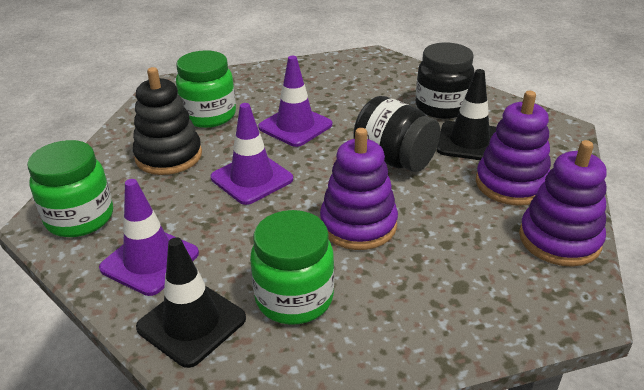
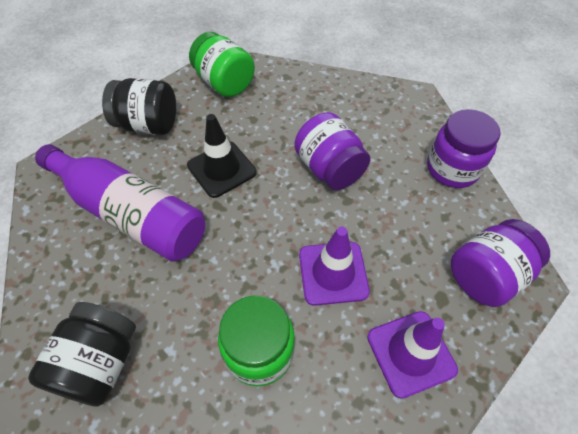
black stacking toy: [133,67,202,175] = 1 -> none = 0
black traffic cone: [136,237,246,368] [437,69,496,160] = 2 -> [187,114,257,198] = 1
green jar: [27,140,113,237] [176,50,236,128] [250,210,334,325] = 3 -> [189,32,255,97] [218,295,295,387] = 2
purple bottle: none = 0 -> [35,144,205,262] = 1
purple jar: none = 0 -> [294,112,370,190] [427,109,501,188] [451,219,550,307] = 3
purple stacking toy: [320,128,398,250] [476,91,551,206] [519,140,607,267] = 3 -> none = 0
purple traffic cone: [99,179,199,296] [211,103,293,205] [258,56,332,147] = 3 -> [299,227,370,306] [367,311,458,399] = 2

